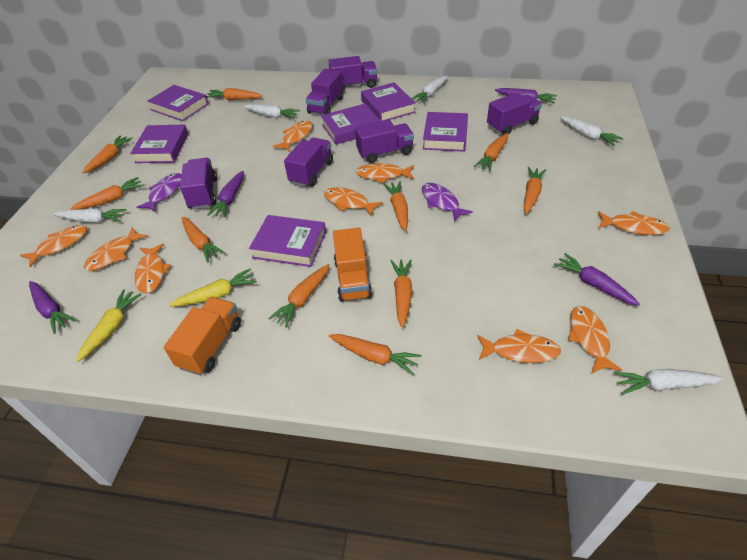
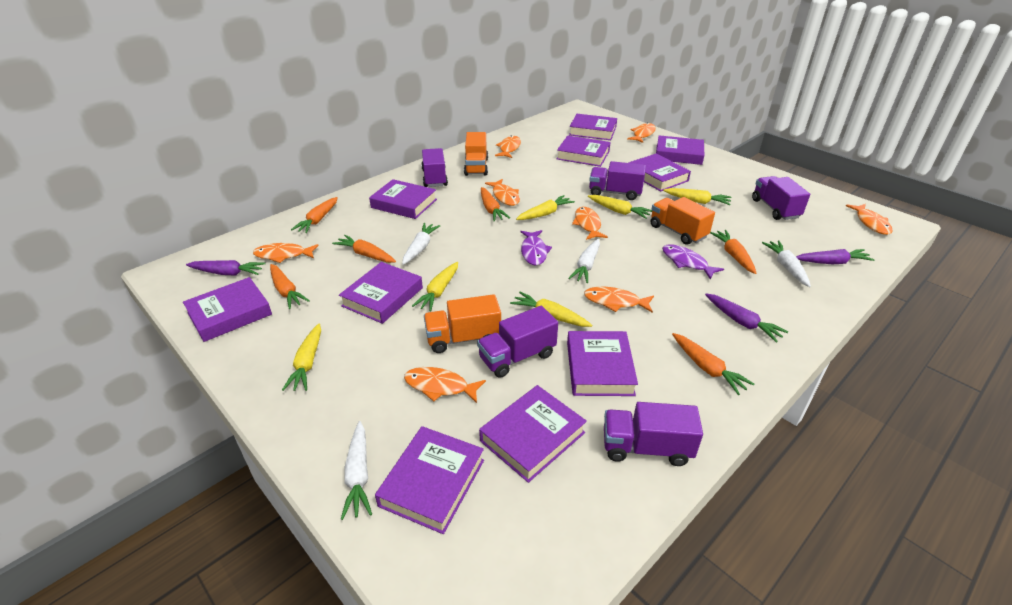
orange carrot: [70,177,144,210] [82,135,133,174] [182,217,225,263] [207,88,263,100] [268,264,329,328] [329,334,422,375] [383,181,408,231] [391,259,412,328] [474,133,508,171] [524,167,546,214] = 10 -> [270,264,310,309] [291,197,338,233] [332,235,396,263] [481,187,510,222] [672,333,754,395] [710,230,756,274] = 6
orange fish: [20,225,87,267] [84,227,147,271] [135,243,171,293] [273,120,313,152] [324,187,383,217] [356,163,414,183] [477,329,561,363] [568,306,622,374] [598,211,669,235] = 9 -> [253,243,319,263] [404,367,486,403] [485,179,520,206] [495,135,521,158] [572,207,608,240] [584,287,654,313] [627,123,656,143] [846,204,893,235] = 8
orange truck: [164,297,241,375] [333,228,372,302] = 2 -> [424,294,501,353] [464,132,488,176] [650,197,715,245] = 3
purple book: [130,125,188,163] [147,85,209,121] [249,215,326,267] [321,104,380,145] [361,82,415,121] [423,112,468,152] = 6 -> [183,277,272,342] [339,262,423,324] [369,179,437,219] [375,426,484,534] [479,385,587,483] [557,136,611,167] [567,331,638,396] [569,114,617,140] [628,154,691,192] [656,135,704,165] = 10
purple carrot: [29,281,76,334] [207,171,244,217] [495,88,557,103] [554,253,640,306] = 4 -> [186,260,265,275] [705,293,788,343] [796,249,875,264] = 3
purple truck: [180,158,217,209] [284,137,333,187] [306,69,343,115] [328,56,378,91] [355,119,414,163] [487,92,542,135] = 6 -> [421,148,448,187] [477,306,558,378] [589,161,646,200] [604,402,703,466] [752,176,810,220] = 5
white carrot: [53,208,127,223] [243,104,300,119] [411,75,447,103] [560,117,623,146] [613,369,724,395] = 5 -> [341,421,372,520] [402,223,440,265] [568,239,600,283] [762,240,811,287] = 4
yellow carrot: [76,289,142,362] [169,268,257,307] = 2 -> [282,323,321,391] [412,262,458,311] [510,292,592,327] [516,195,575,220] [588,195,652,219] [663,188,731,205] = 6

